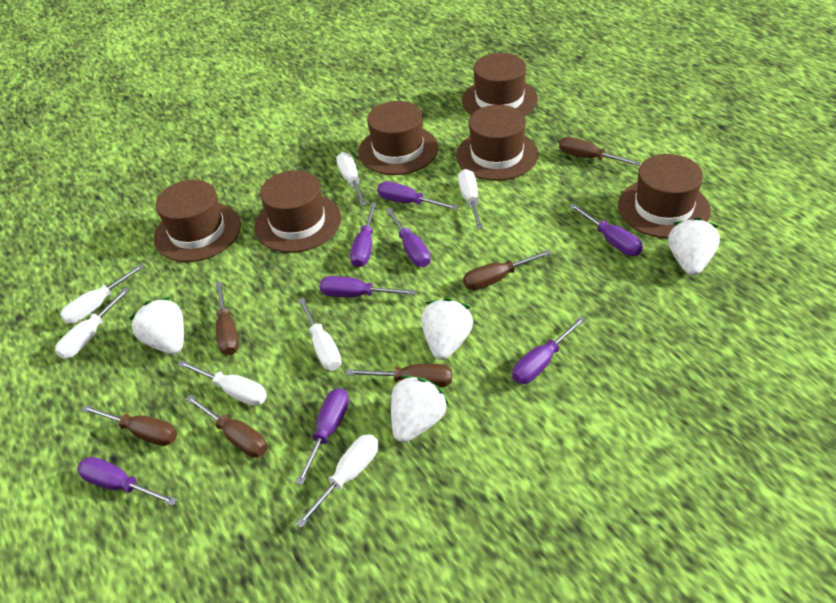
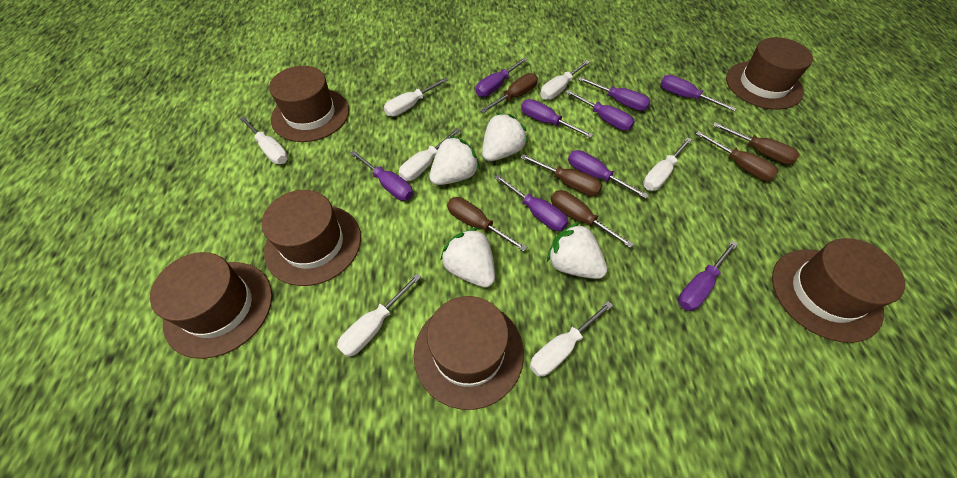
purple screwdriver: [77,457,177,506] [296,388,349,485] [320,276,416,297] [350,202,377,268] [377,181,459,210] [386,208,431,267] [512,316,586,384] [570,203,643,256] = 8 -> [350,150,413,201] [476,57,528,97] [494,175,568,231] [521,99,593,138] [565,90,635,131] [568,150,648,199] [578,77,650,111] [660,75,736,111] [678,240,738,311] = 9

